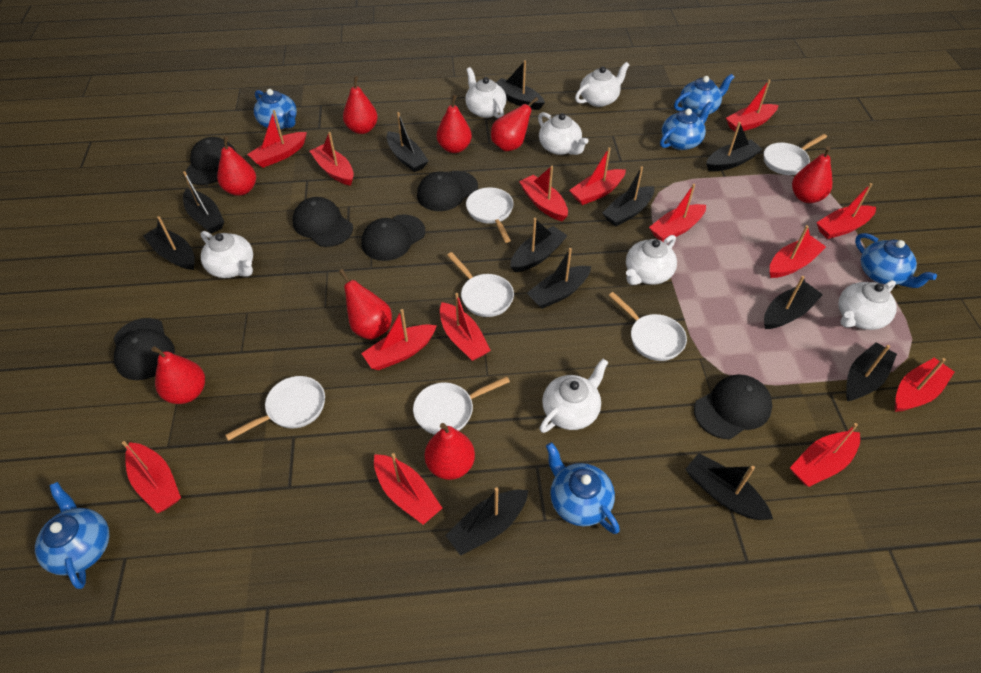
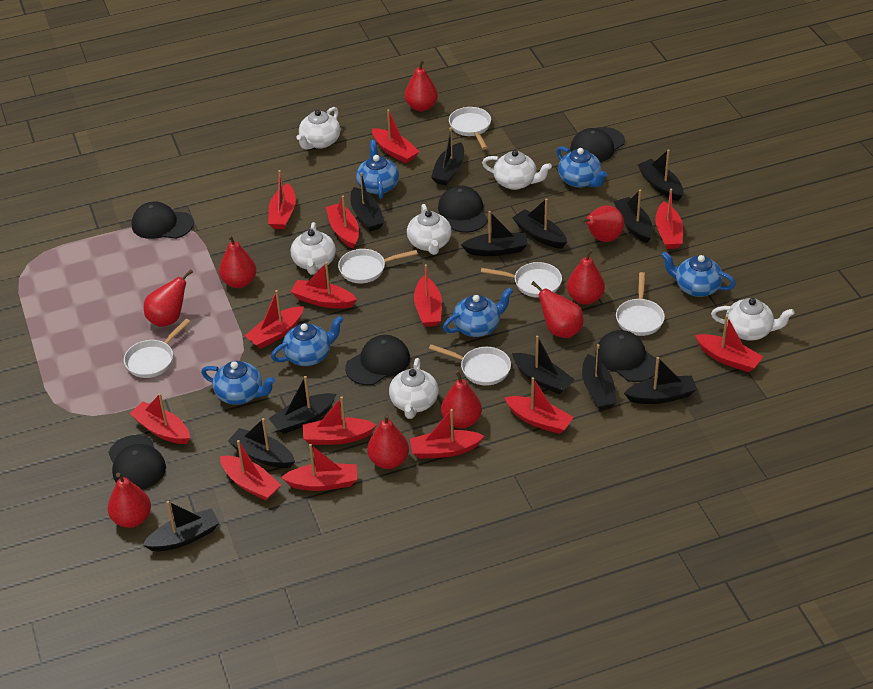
red pear: [151,346,205,404] [217,136,256,196] [339,269,392,340] [343,76,378,134] [425,423,475,480] [437,95,472,153] [491,97,538,151] [792,146,832,203] = 8 -> [108,473,151,528] [144,269,193,327] [219,235,257,288] [367,414,409,469] [405,59,438,111] [441,370,482,428] [531,281,583,338] [567,249,605,305] [580,205,624,242] = 9
white teapot: [201,231,253,278] [465,67,506,119] [538,112,589,155] [540,359,608,433] [575,62,629,107] [626,235,677,285] [838,280,897,330] = 7 -> [290,222,336,275] [297,107,340,150] [389,358,438,419] [407,204,452,255] [482,150,552,190] [711,298,795,341] = 6

